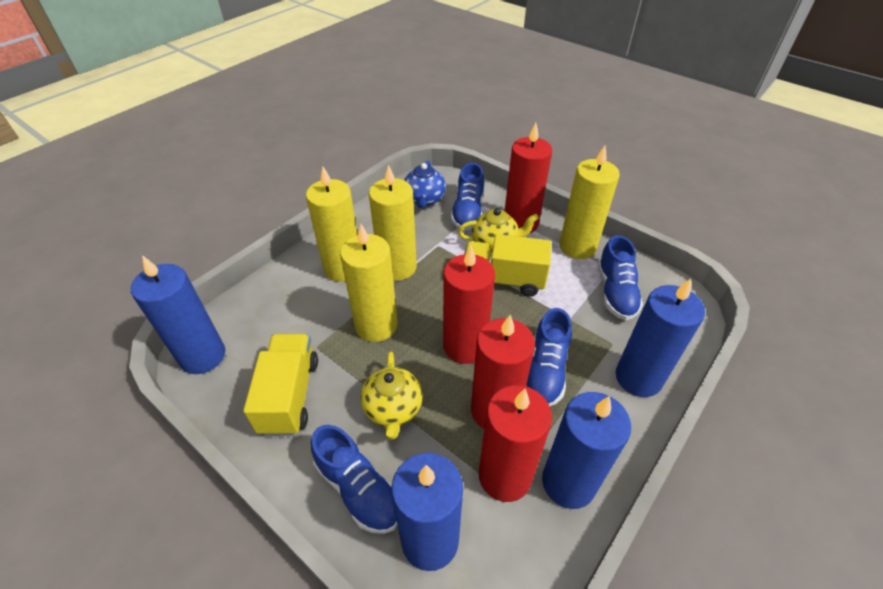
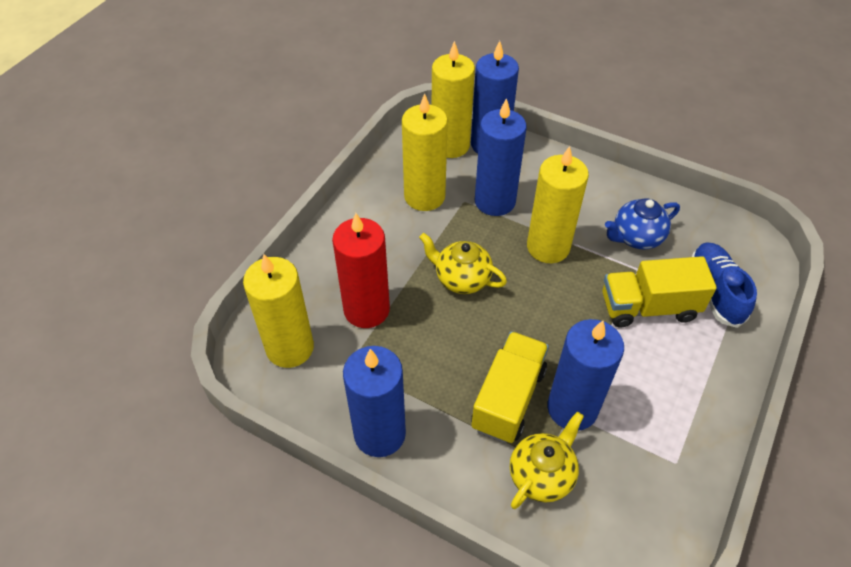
blue shoe: [311,425,397,534] [451,163,484,230] [526,308,572,406] [597,235,643,320] = 4 -> [692,242,757,328] = 1
red candle: [443,245,495,364] [471,315,535,429] [479,385,552,502] [505,123,552,233] = 4 -> [332,213,390,328] = 1

